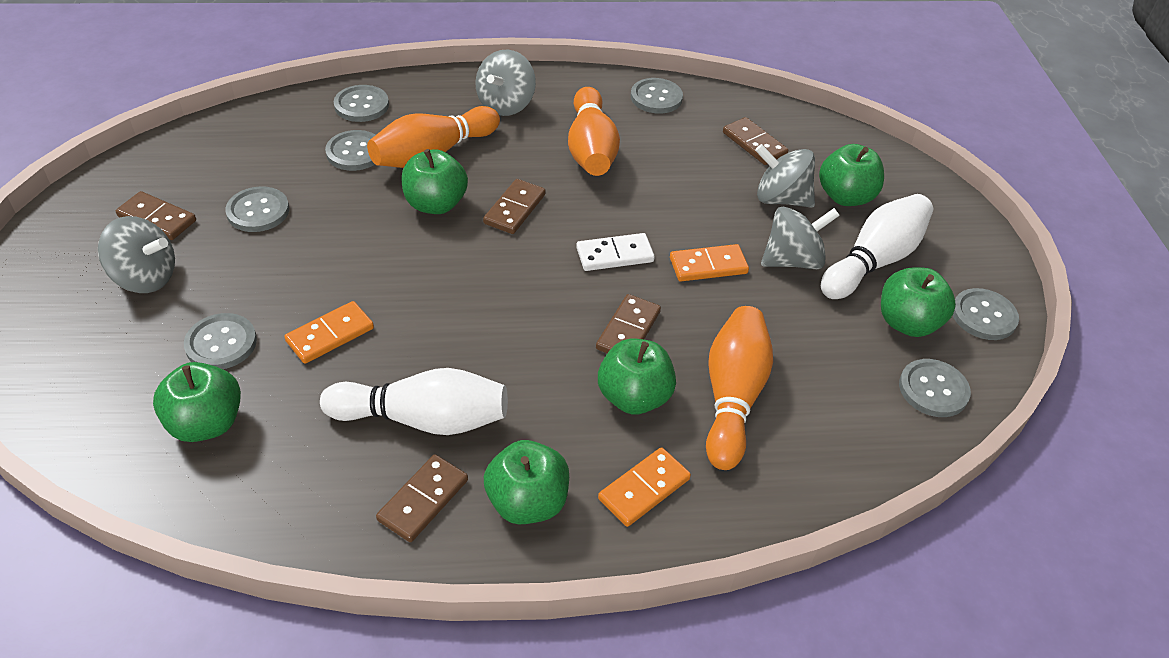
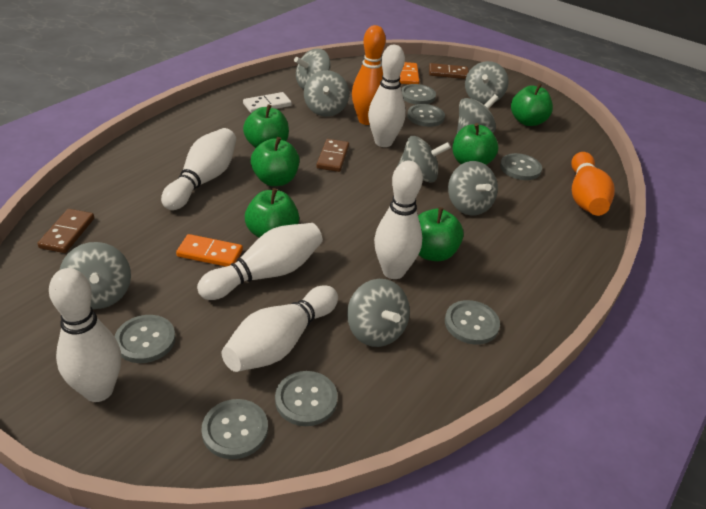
brown domino: [116,191,196,240] [376,454,468,542] [483,179,546,234] [596,294,661,353] [723,117,788,165] = 5 -> [38,209,94,253] [316,139,349,172] [429,63,469,79] = 3
grey spinning top: [98,216,175,293] [475,50,536,116] [755,144,815,208] [761,207,840,269] = 4 -> [60,242,131,309] [294,48,331,89] [304,70,349,117] [347,279,410,347] [398,136,451,183] [448,161,498,215] [457,94,499,133] [465,61,508,104] = 8
orange bowling pin: [367,106,500,168] [568,87,620,176] [706,306,773,470] = 3 -> [352,25,386,125] [571,152,615,216] = 2
orange domino: [284,301,374,364] [598,447,691,527] [670,244,749,281] = 3 -> [176,234,243,267] [399,62,420,84] = 2
white bowling pin: [320,368,508,435] [821,194,933,299] = 2 -> [49,268,121,402] [161,128,236,210] [197,223,323,300] [221,285,338,372] [368,45,406,147] [374,161,423,279] = 6

